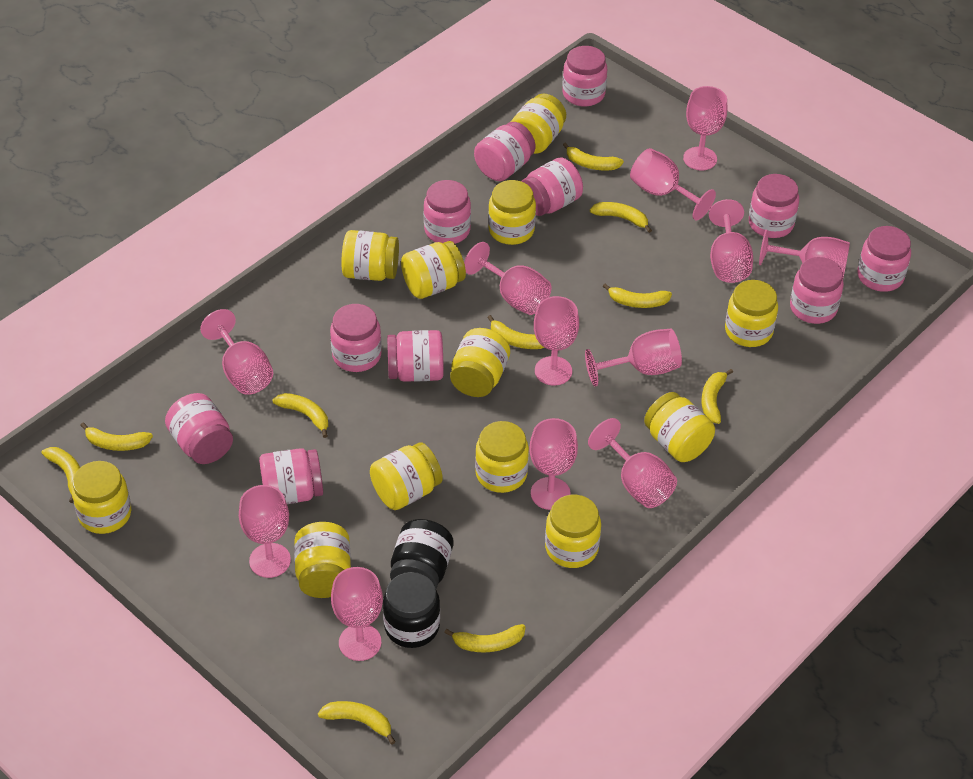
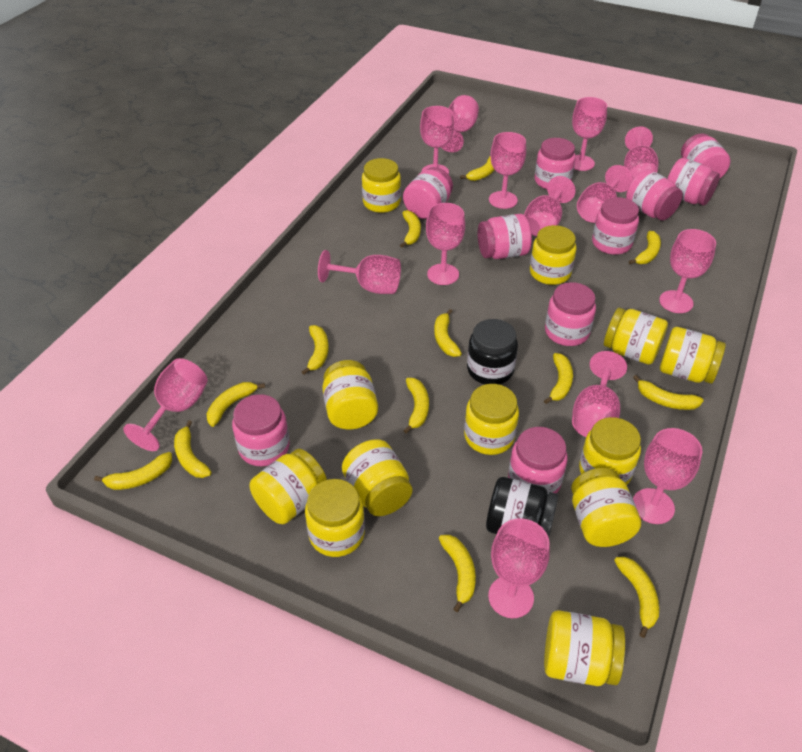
pink goblet: [200,309,273,395] [239,485,291,578] [331,567,383,661] [464,242,551,315] [529,418,578,510] [534,296,579,386] [585,329,682,386] [588,418,677,508] [630,148,716,220] [683,86,727,171] [709,199,753,283] [759,230,850,277] = 12 -> [123,358,207,451] [318,250,401,294] [420,106,454,174] [426,203,465,285] [441,95,479,152] [488,518,550,618] [489,132,526,209] [524,176,576,236] [572,97,607,171] [572,351,627,437] [577,165,633,223] [624,126,658,179] [633,428,702,524] [659,229,716,313] = 14
pink jar: [165,393,233,464] [259,448,323,504] [330,304,382,372] [387,330,444,382] [424,180,471,244] [474,122,536,181] [521,157,583,216] [562,46,607,106] [749,174,799,238] [790,257,844,324] [857,226,911,292] = 11 -> [232,394,290,466] [403,167,453,219] [478,214,532,259] [508,427,567,494] [535,138,576,189] [545,282,596,346] [592,197,639,255] [626,169,683,221] [667,158,720,206] [681,133,730,179] = 10
yellow banana: [42,447,80,503] [80,423,153,451] [272,393,328,438] [318,701,396,744] [444,624,526,652] [487,315,544,349] [563,142,624,170] [590,202,652,233] [603,284,672,308] [701,369,733,424] = 10 -> [94,452,172,490] [174,420,212,478] [207,382,265,427] [302,325,329,375] [400,210,421,248] [403,378,429,433] [434,309,462,357] [439,535,476,612] [460,157,494,181] [544,353,573,404] [614,557,659,638] [629,231,661,264] [633,375,704,410] = 13

